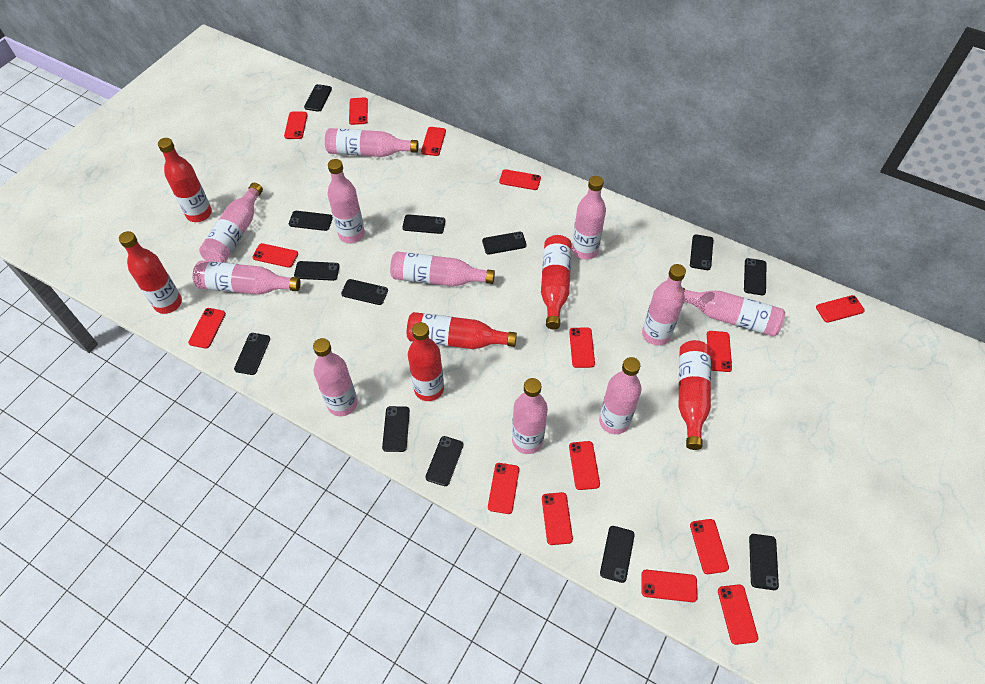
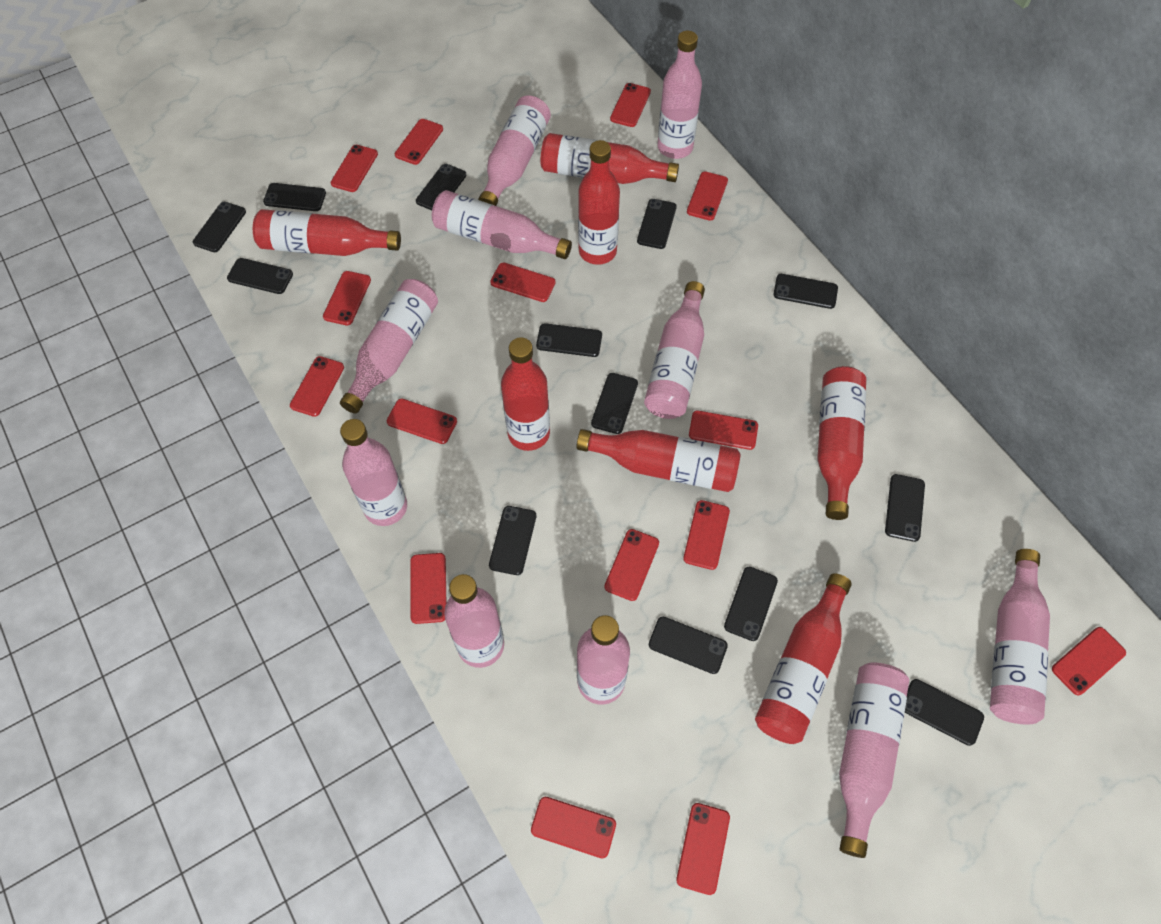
pink bottle: [192,261,301,295] [199,183,263,263] [313,338,358,416] [325,128,418,157] [327,159,365,243] [390,252,495,286] [512,378,548,454] [572,176,606,260] [599,357,641,434] [642,264,686,345] [683,288,785,337] = 11 -> [340,279,438,414] [340,419,407,526] [432,190,572,259] [444,574,504,668] [478,95,551,206] [577,615,630,705] [644,281,705,419] [658,31,702,159] [839,662,909,858] [990,549,1050,725] = 10
red bottle: [119,231,182,314] [158,138,212,222] [407,312,517,349] [408,322,444,401] [541,235,572,329] [679,340,711,450] = 6 -> [253,209,401,256] [501,337,550,451] [540,133,679,184] [577,429,741,492] [578,140,620,265] [755,573,852,744] [817,366,866,520] = 7

